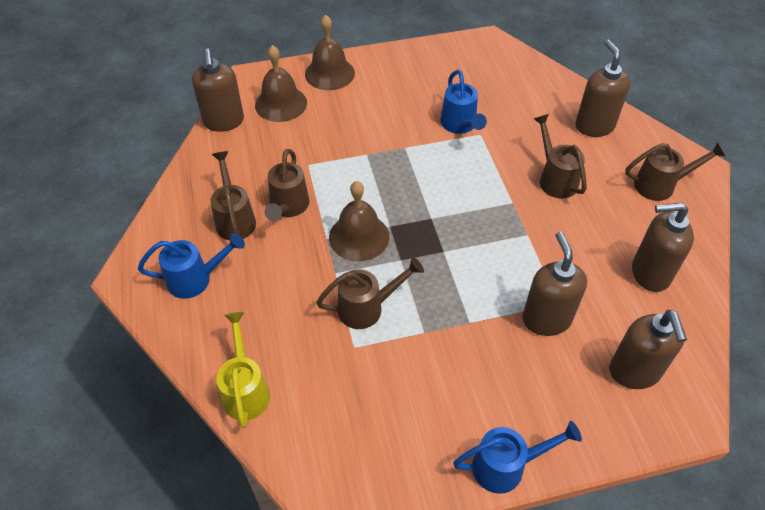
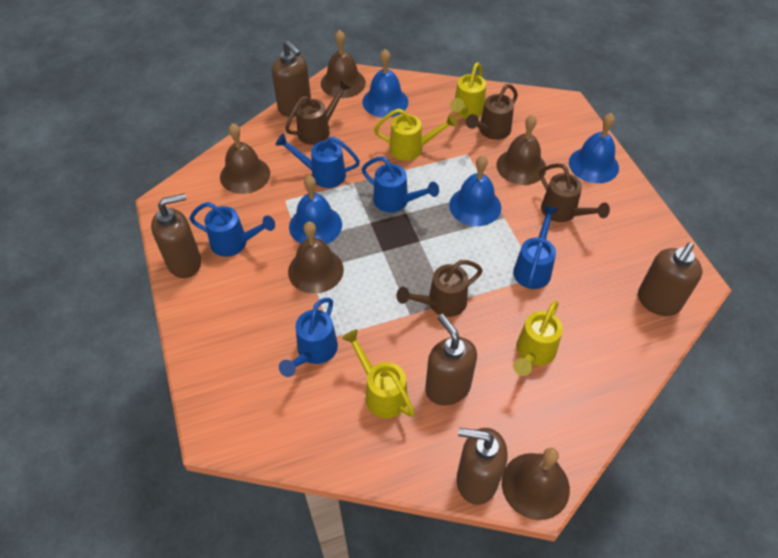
blue bell: none = 0 -> [289,175,342,244] [362,49,408,118] [449,155,501,226] [569,113,619,183] = 4
blue watering can: [138,233,245,299] [440,70,487,134] [453,421,582,494] = 3 -> [189,202,275,257] [275,133,360,188] [279,298,338,377] [362,156,439,212] [513,205,559,289] = 5
brown bell: [255,45,307,122] [305,15,355,90] [329,181,389,261] = 3 -> [220,123,270,194] [288,222,344,294] [321,30,366,98] [496,115,546,185] [502,448,570,520] = 5
brown watering can: [211,151,256,240] [264,149,310,221] [316,257,424,329] [534,114,587,198] [625,142,726,201] = 5 -> [285,80,351,145] [396,260,483,317] [466,84,518,140] [539,163,610,222] = 4
yellow watering can: [216,312,270,428] = 1 -> [342,329,415,418] [374,109,457,161] [450,62,486,119] [514,301,563,376] = 4

